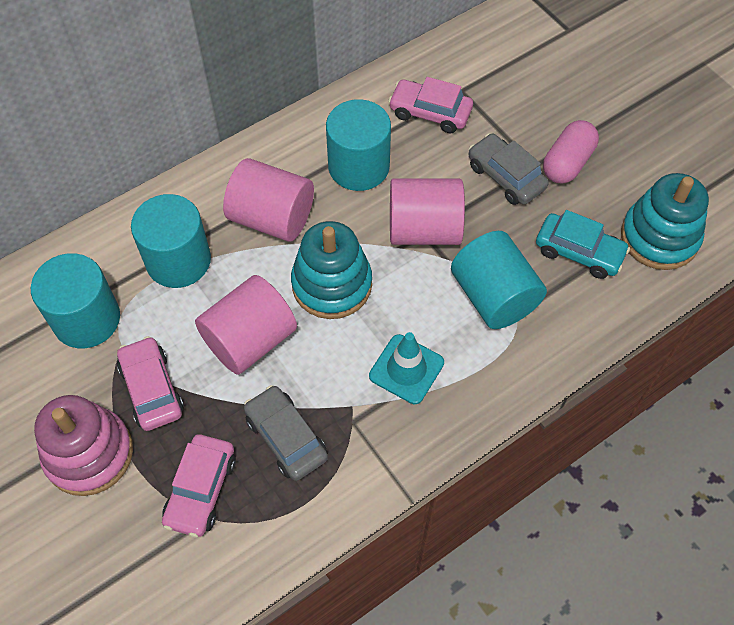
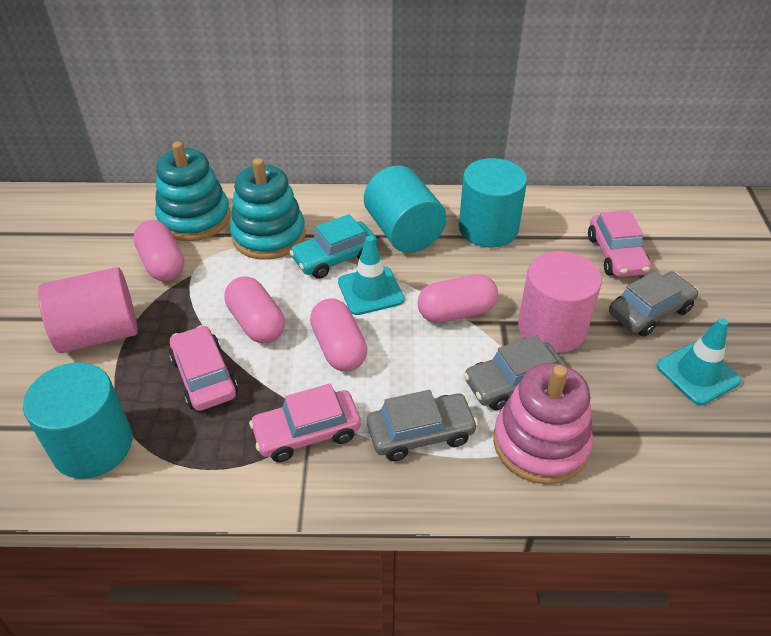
grey car: [244,385,328,481] [468,133,549,205] = 2 -> [367,390,478,461] [463,335,566,410] [609,271,698,337] = 3
pink capsule: [543,120,599,184] = 1 -> [133,220,184,281] [224,276,285,343] [310,298,367,371] [417,274,498,323] = 4
pink cylinder: [195,275,297,375] [223,158,314,242] [390,178,465,245] = 3 -> [38,267,138,353] [518,251,602,353] = 2
turquoise cylinder: [31,253,120,348] [131,194,211,288] [326,99,391,191] [451,231,547,329] = 4 -> [23,363,133,479] [364,165,447,253] [459,158,527,247] = 3
turquoise traffic cone: [369,332,444,404] = 1 -> [338,236,404,315] [656,318,742,405] = 2

